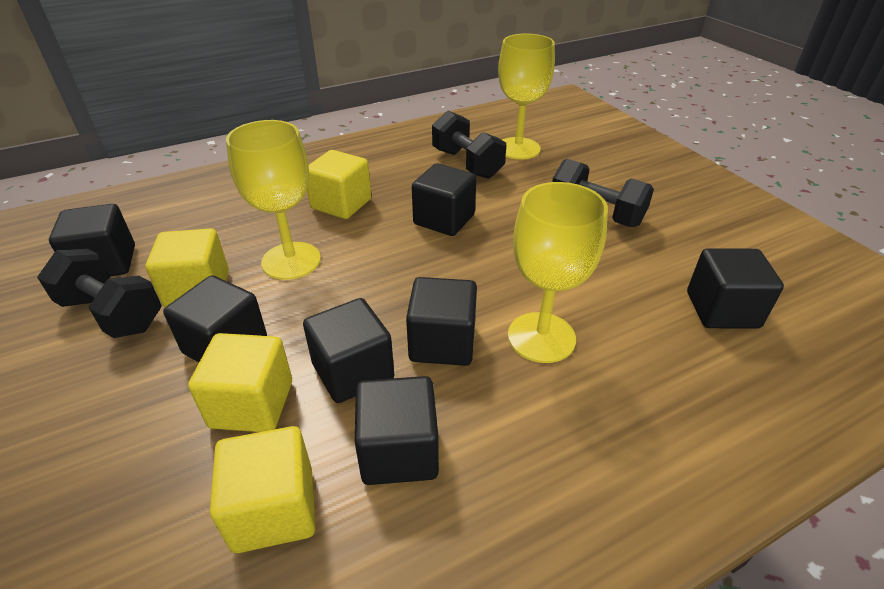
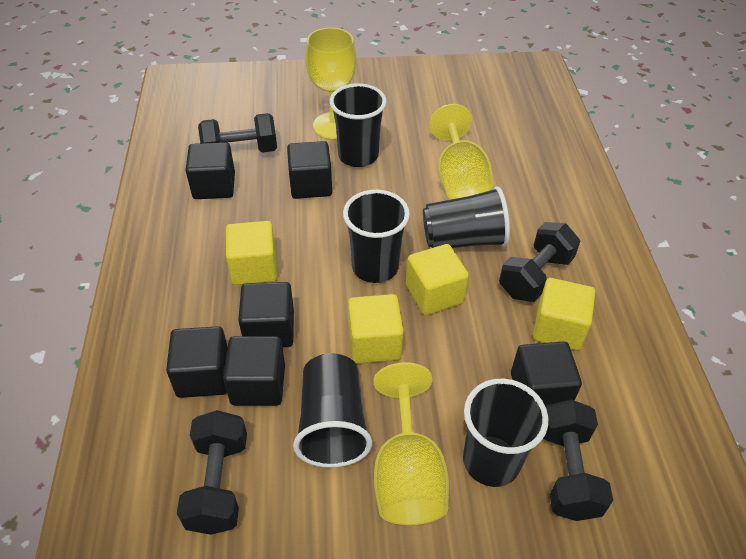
black cube: [49,204,135,276] [163,275,267,362] [303,298,394,403] [355,376,439,485] [406,277,477,366] [412,163,477,236] [687,248,784,329] = 7 -> [166,326,228,398] [186,142,235,199] [223,336,285,406] [238,282,294,347] [287,141,332,199] [511,341,582,407] = 6
black cup: none = 0 -> [293,353,372,468] [330,83,387,167] [343,190,410,283] [423,186,510,248] [463,379,548,487] = 5
black dumbbell: [37,249,162,338] [432,110,506,179] [552,159,654,227] = 3 -> [177,410,247,535] [198,113,277,153] [499,222,580,302] [544,399,613,521] = 4

